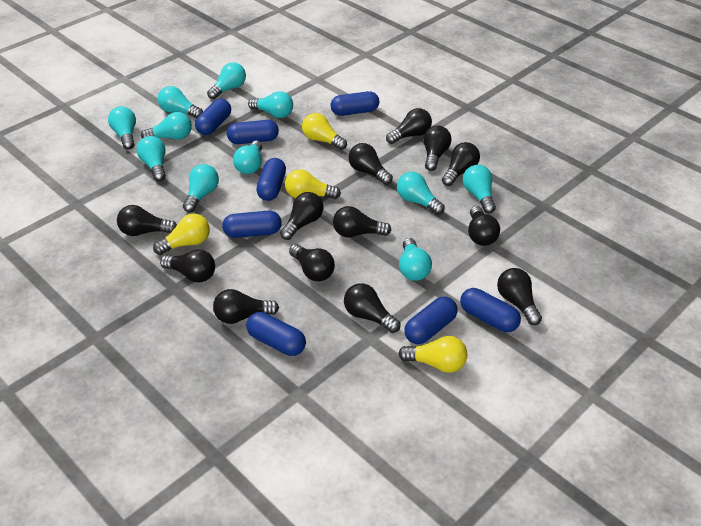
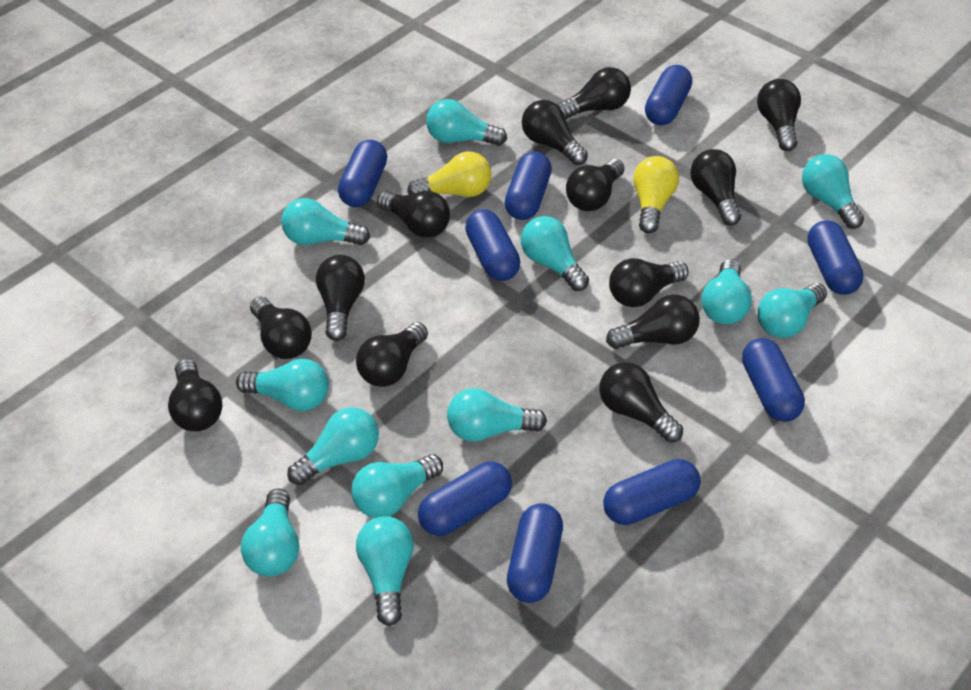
blue capsule: [195,99,231,135] [222,211,282,238] [227,120,279,144] [246,312,306,356] [256,158,286,201] [331,91,379,116] [404,297,458,344] [460,288,521,332] = 8 -> [338,140,387,207] [418,462,512,536] [465,209,520,281] [505,152,552,220] [507,503,563,603] [603,459,701,525] [645,65,692,125] [742,338,805,422] [807,221,864,295] = 9
turquoise light bulb: [108,106,136,150] [137,136,166,181] [141,112,192,140] [158,86,203,119] [183,164,219,212] [207,62,246,99] [233,141,262,174] [248,91,293,118] [397,172,445,215] [399,238,432,281] [463,165,496,213] = 11 -> [236,359,329,411] [241,488,299,577] [281,198,370,245] [287,407,379,485] [351,454,443,518] [356,516,414,626] [426,99,507,146] [447,388,547,442] [521,216,589,291] [702,259,752,325] [758,283,827,338] [802,154,864,229] = 12
yellow light bulb: [153,214,210,255] [285,169,341,199] [302,113,347,150] [398,336,467,373] = 4 -> [407,152,492,197] [633,156,679,233] = 2

